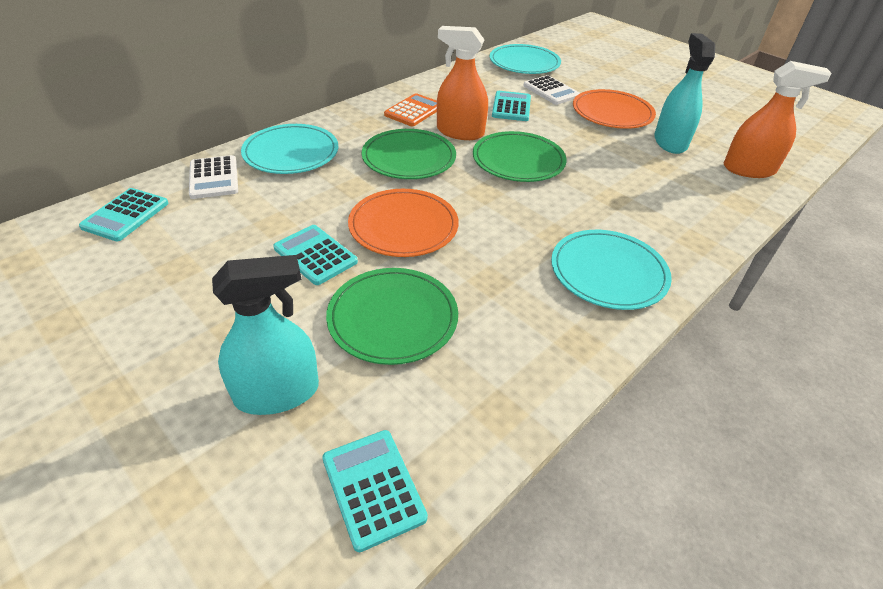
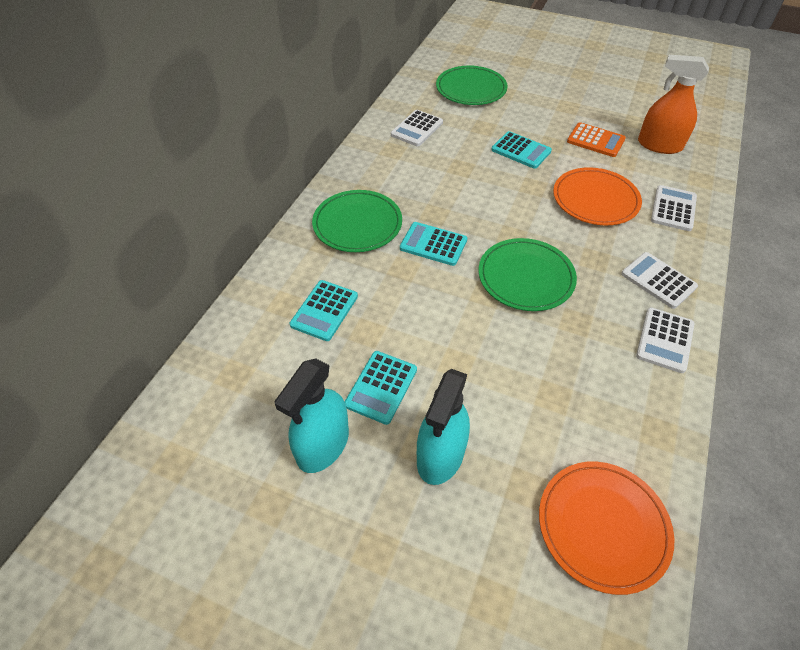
orange spray bottle: [437,26,488,140] [724,61,832,178] = 2 -> [638,55,709,154] = 1
turquoise plate: [241,124,338,174] [490,44,561,74] [551,230,672,310] = 3 -> none = 0
white calculator: [189,155,238,199] [523,75,580,105] = 2 -> [391,110,443,146] [621,252,698,309] [636,307,695,373] [651,185,697,231] = 4

